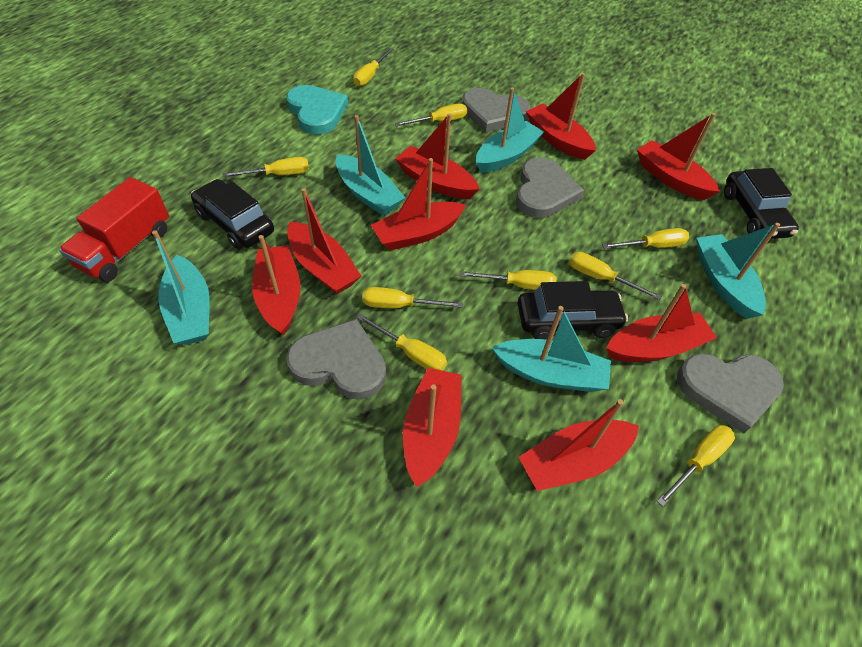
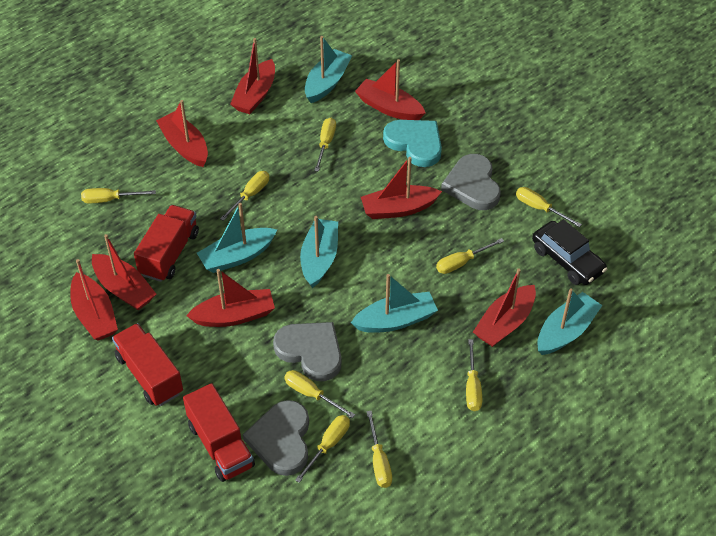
black car: [191,179,274,249] [517,281,628,340] [724,168,799,239] = 3 -> [532,219,607,285] = 1
grey heart: [286,319,386,400] [462,88,531,133] [516,157,584,218] [677,353,784,434] = 4 -> [243,400,309,476] [273,322,341,381] [441,154,501,210] = 3
red boat: [252,235,300,336] [287,188,361,294] [371,158,466,251] [395,113,480,199] [403,368,462,487] [519,399,639,491] [526,73,596,160] [606,284,717,362] [637,113,720,200] = 9 -> [70,259,118,341] [92,234,156,310] [156,100,208,167] [186,269,275,327] [230,38,275,114] [355,59,426,120] [361,157,442,219] [473,268,536,347] = 8
red truck: [59,177,169,282] = 1 -> [112,323,183,406] [134,205,199,282] [183,383,255,482] = 3

